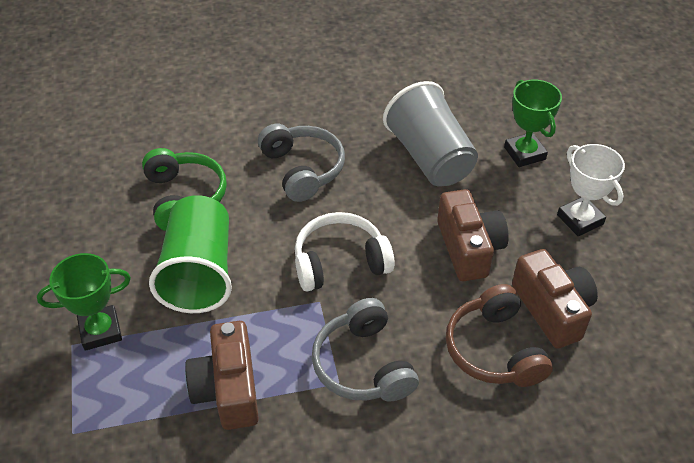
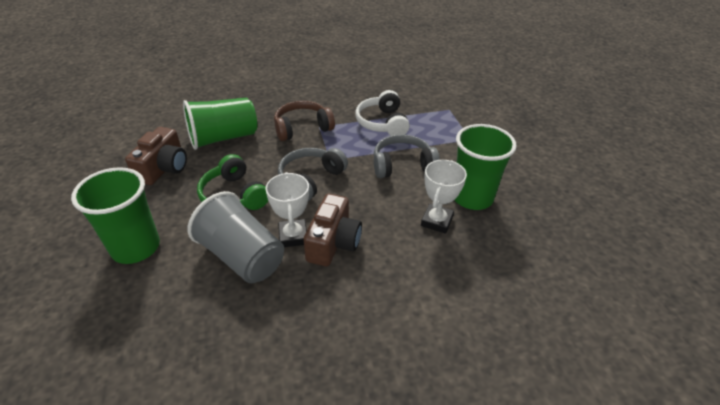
brown camera: [185,321,259,430] [437,189,509,281] [512,249,598,349] = 3 -> [125,127,187,185] [303,194,362,266] = 2
green cup: [149,195,232,313] = 1 -> [71,167,160,264] [183,98,257,150] [455,124,517,210] = 3
green trophy: [37,253,131,351] [504,80,562,167] = 2 -> none = 0
white trophy: [557,144,625,236] = 1 -> [265,172,309,247] [421,160,467,234] = 2

